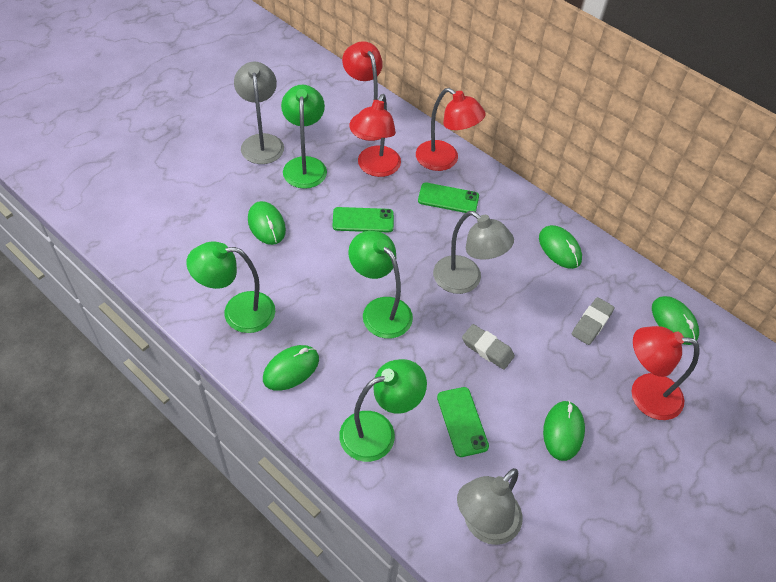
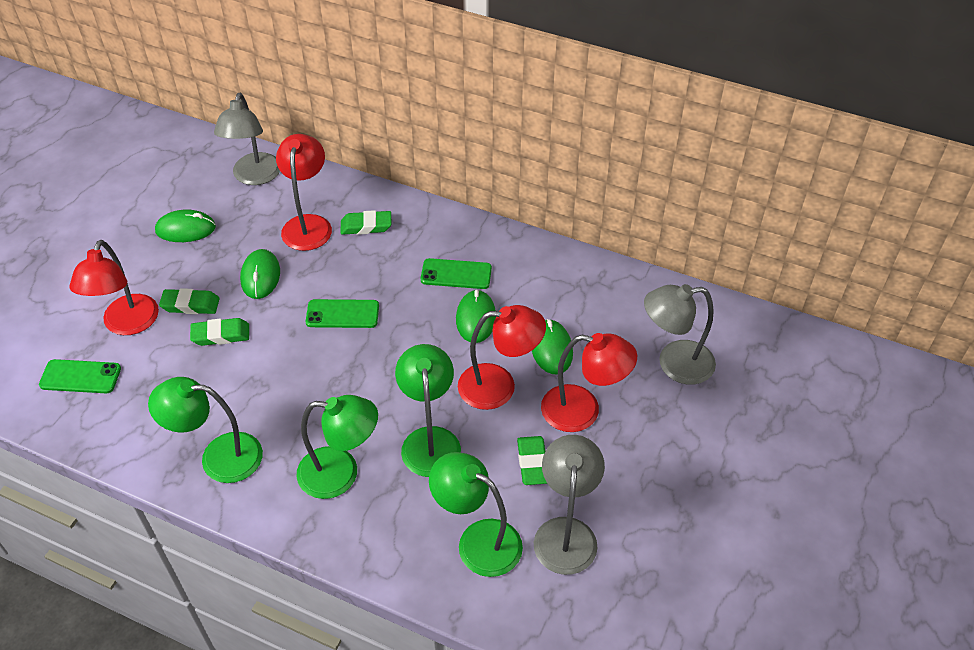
green eraser: none = 0 -> [159,288,220,314] [190,318,249,346] [341,210,392,235] [517,436,547,485] = 4
green mouse: [248,201,286,245] [263,345,319,391] [539,225,582,269] [543,401,585,461] [652,296,699,345] = 5 -> [155,210,216,242] [240,249,280,299] [456,289,496,343] [532,319,573,374] = 4
grey eraser: [462,324,515,370] [572,297,615,345] = 2 -> none = 0

